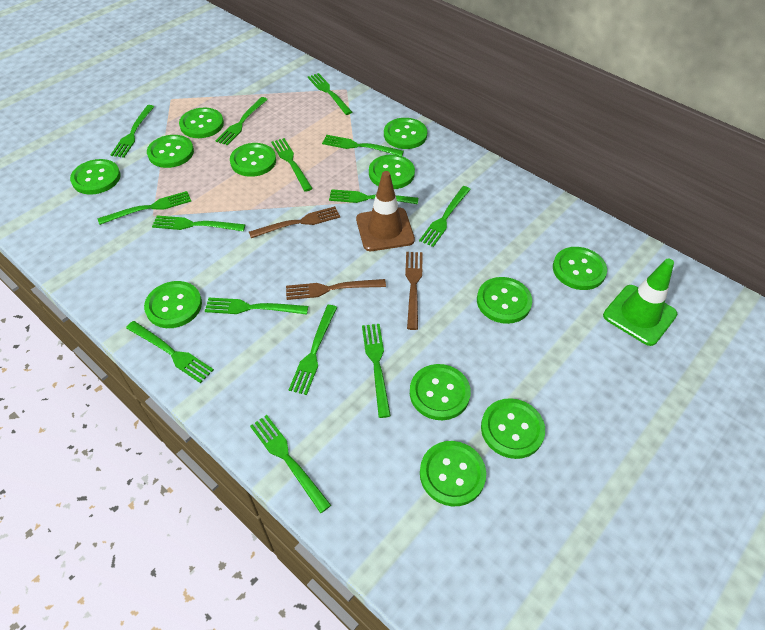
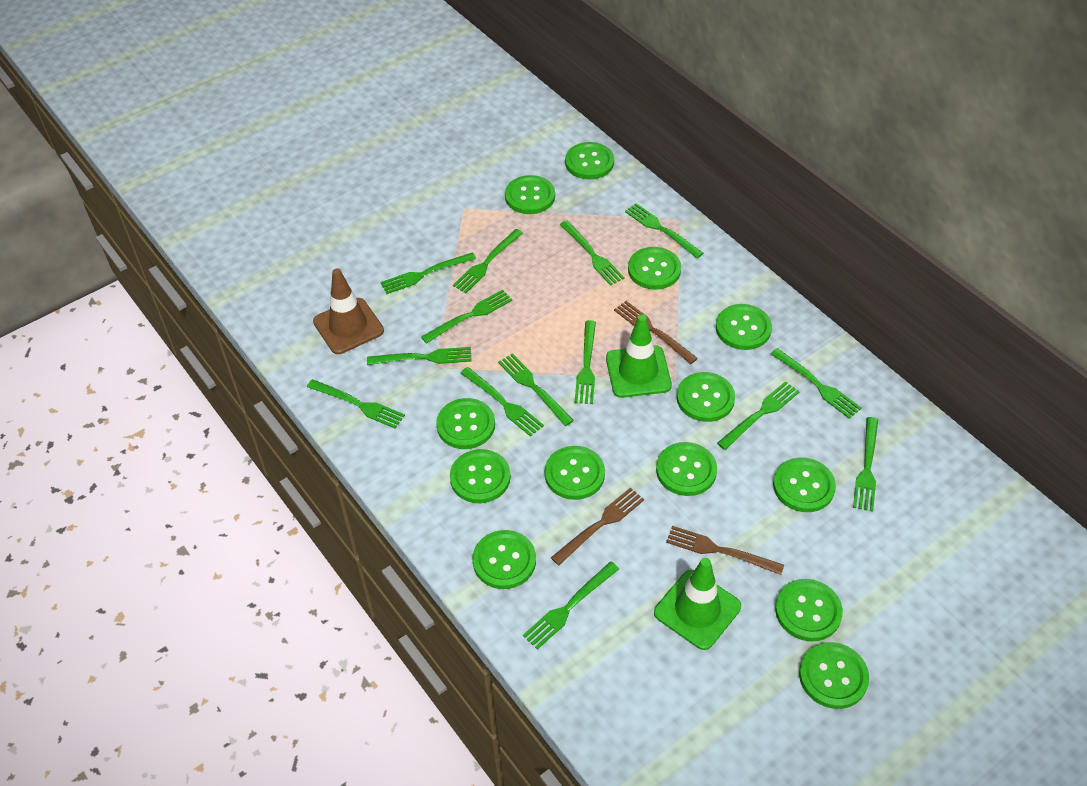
green button: [70,159,121,194] [144,281,202,328] [147,135,194,168] [179,108,224,138] [230,143,276,177] [369,154,415,189] [384,118,427,149] [410,364,471,420] [420,441,486,506] [477,277,532,324] [481,398,545,459] [553,247,607,290] = 12 -> [436,398,495,449] [450,449,511,503] [473,530,536,589] [505,175,555,214] [545,446,605,500] [565,142,614,180] [628,247,681,290] [656,442,717,496] [677,372,735,422] [716,304,772,350] [773,457,836,512] [775,579,843,641] [799,642,869,709] = 13
green traffic cone: [603,259,678,346] = 1 -> [606,314,672,398] [654,558,741,650] = 2

